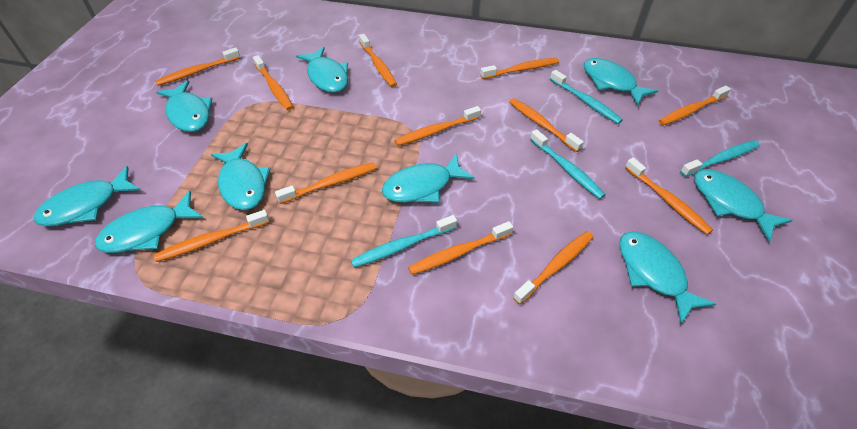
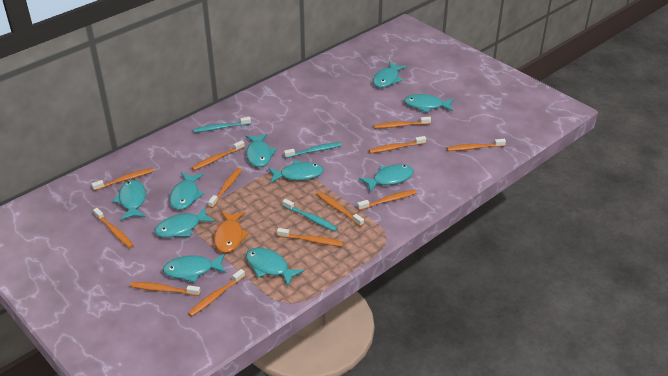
orange fish: none = 0 -> [214,211,250,253] = 1
turquoise fish: [34,166,141,227] [95,191,204,253] [156,80,213,132] [211,143,271,210] [296,47,348,93] [382,153,475,203] [584,58,658,106] [619,231,716,324] [694,169,793,242] = 9 -> [113,180,146,220] [154,207,215,238] [163,254,226,283] [169,172,204,210] [246,134,277,167] [246,248,304,286] [268,160,324,183] [359,164,414,192] [373,62,407,88] [404,94,454,113] = 10
turquoise toothbrush: [351,215,457,268] [530,129,606,199] [550,70,623,124] [680,140,760,177] = 4 -> [193,117,251,133] [282,199,338,231] [284,142,342,158] = 3

